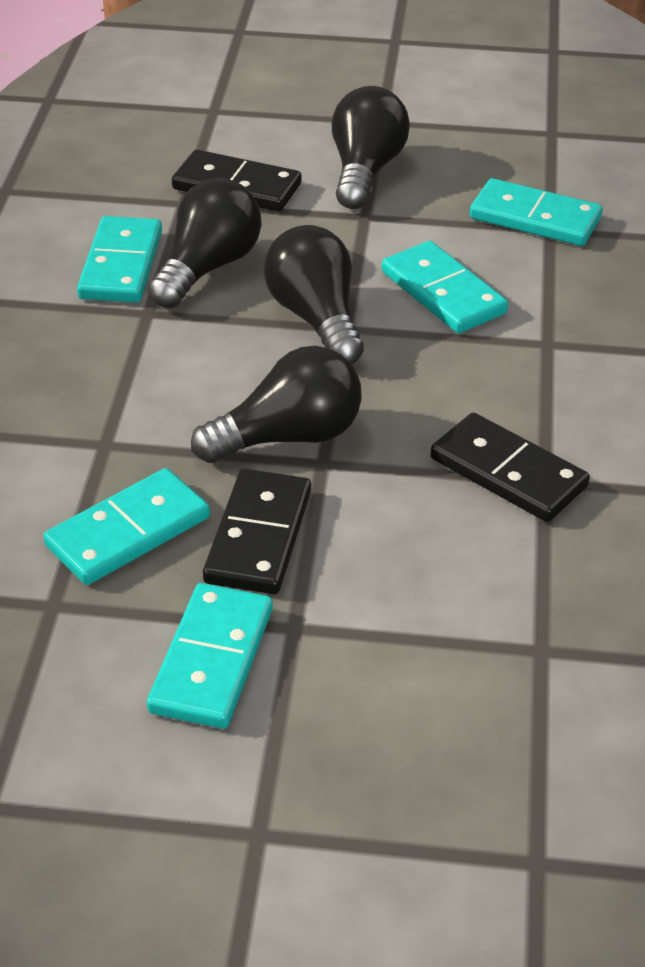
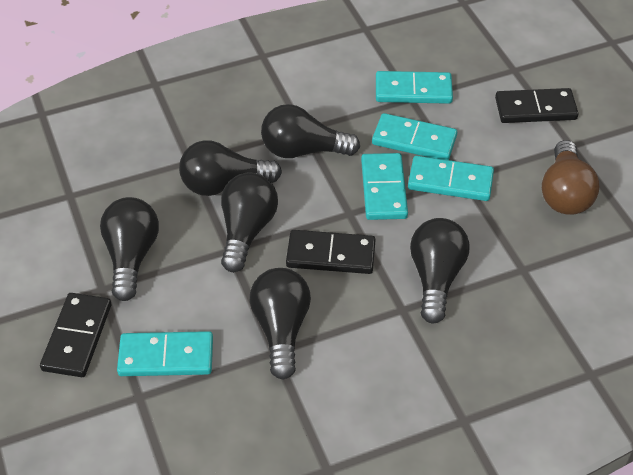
black light bulb: [149,178,262,308] [191,346,362,463] [264,225,364,364] [332,86,410,209] = 4 -> [100,197,159,301] [179,141,282,196] [221,172,278,272] [250,268,311,380] [261,104,360,158] [410,218,469,323] = 6
brown light bulb: none = 0 -> [542,140,599,215] = 1

